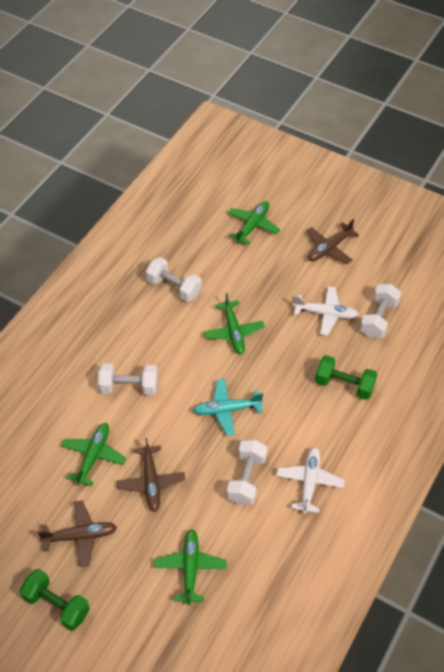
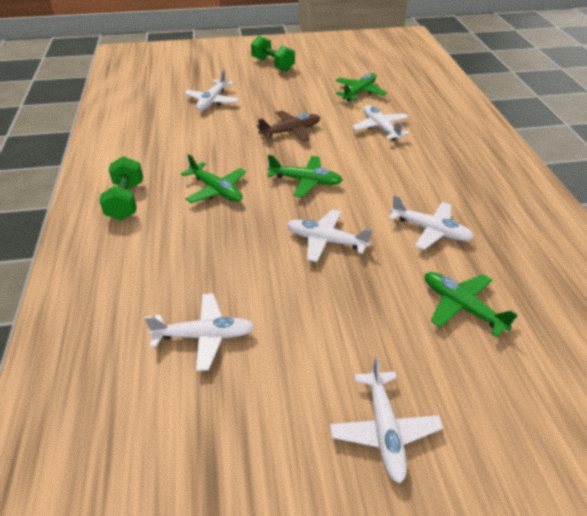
brown plane: [37,500,117,567] [117,438,185,512] [307,219,359,264] = 3 -> [256,111,320,142] = 1
turquoise plane: [193,379,263,436] = 1 -> none = 0
white dumbbell: [98,363,158,395] [146,257,202,302] [227,440,268,505] [360,284,401,338] = 4 -> none = 0
white plane: [276,447,345,514] [293,286,359,336] = 2 -> [145,294,255,371] [184,69,239,111] [287,209,372,262] [330,357,443,483] [352,105,410,140] [388,195,474,250] = 6

